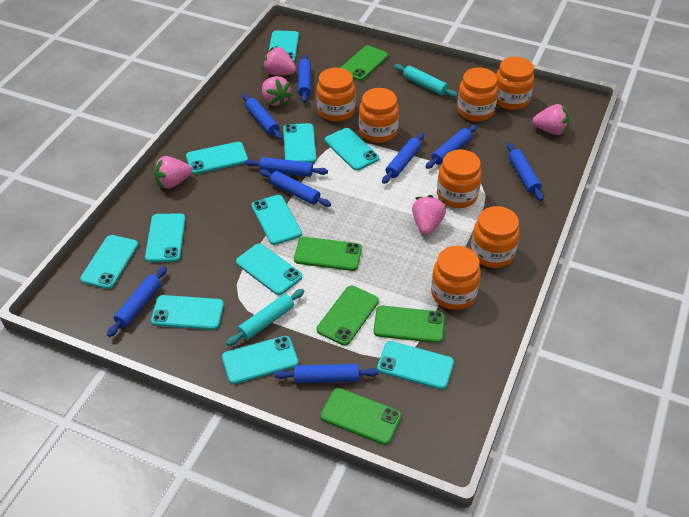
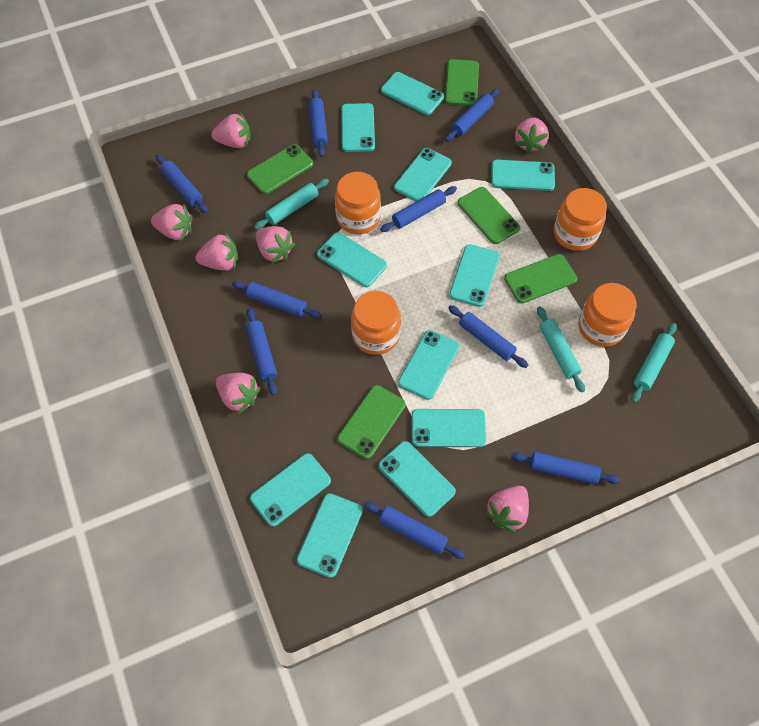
orange jar: [317,68,355,122] [359,88,399,143] [431,246,481,310] [437,150,482,208] [457,68,498,122] [471,206,520,268] [496,57,534,110] = 7 -> [335,172,381,234] [351,291,401,355] [554,188,607,251] [579,283,636,347] = 4
pink strawberry: [154,156,192,189] [262,76,292,107] [263,46,296,75] [412,195,446,235] [532,104,570,135] = 5 -> [151,204,193,241] [195,232,238,271] [211,112,251,148] [216,373,261,414] [255,226,295,264] [484,486,529,533] [515,118,549,154] = 7
turquoise rolling pin: [226,289,304,346] [394,64,458,97] = 2 -> [254,179,329,230] [537,306,585,393] [631,323,677,403] = 3

